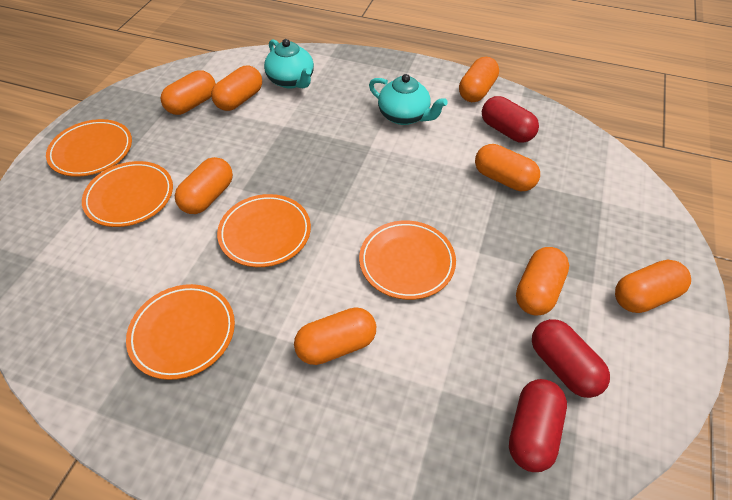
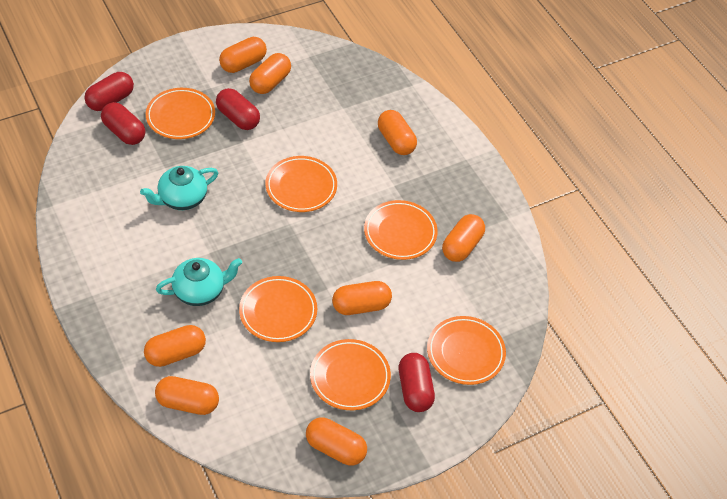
orange plate: [46,119,132,177] [82,161,173,227] [126,284,235,380] [217,194,311,267] [359,220,456,300] = 5 -> [146,88,215,139] [239,276,317,342] [266,156,337,212] [310,339,391,410] [364,200,438,260] [427,316,506,385] = 6
red capsule: [482,96,539,143] [509,379,567,472] [532,319,610,398] = 3 -> [84,72,134,111] [101,102,145,145] [216,88,260,130] [399,353,435,412] = 4

